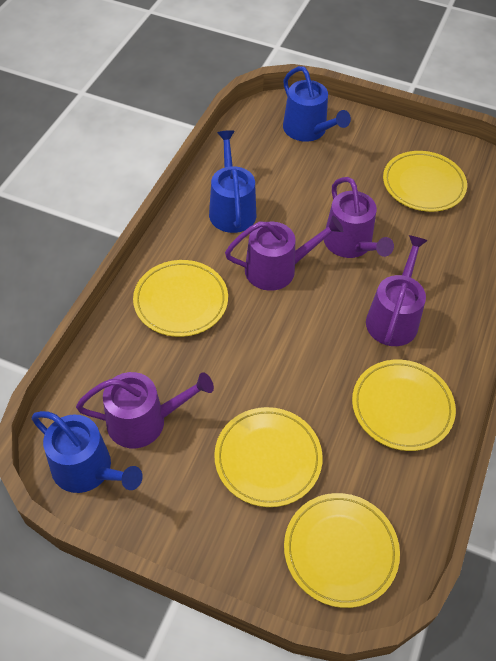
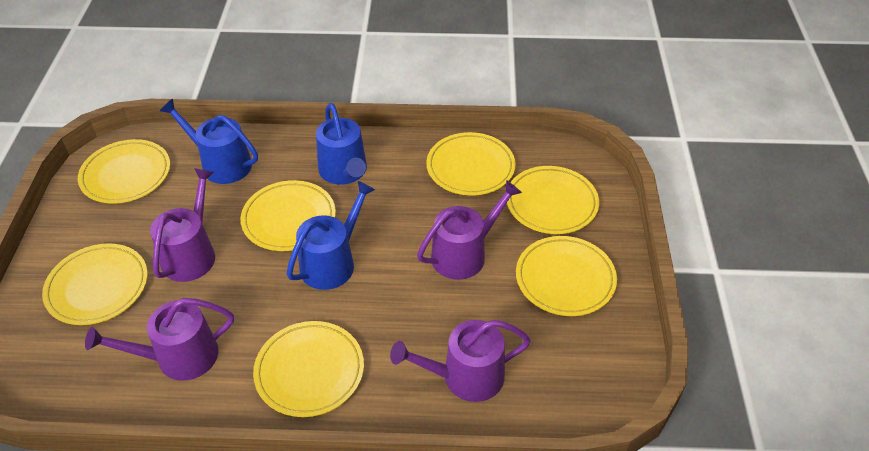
yellow plate: [133,260,228,337] [214,407,323,507] [284,493,400,608] [352,360,456,451] [383,151,467,212] = 5 -> [42,243,148,325] [78,139,170,204] [241,180,336,251] [253,321,364,417] [427,132,516,195] [507,166,599,234] [516,236,617,316] = 7

